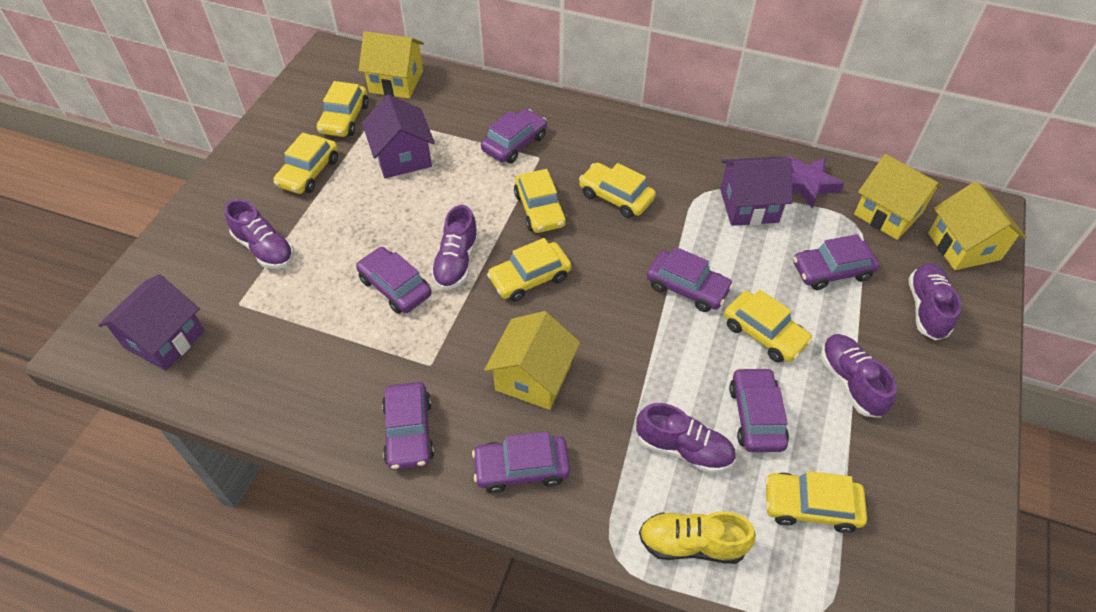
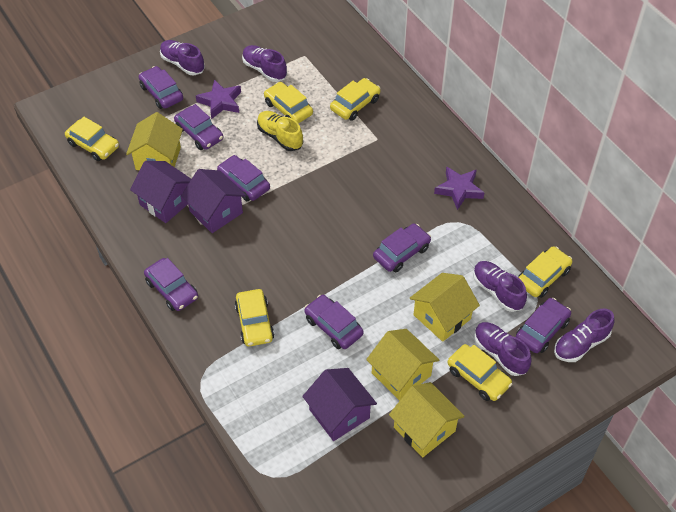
purple star: [786,156,844,209] = 1 -> [196,80,241,119] [434,166,484,210] = 2
yellow car: [273,132,338,194] [317,81,369,137] [487,238,572,302] [514,169,567,233] [579,162,656,218] [724,290,813,363] [765,471,867,533] = 7 -> [65,117,119,161] [235,289,274,347] [264,82,313,124] [330,78,380,121] [447,344,512,401] [518,246,572,298] = 6

